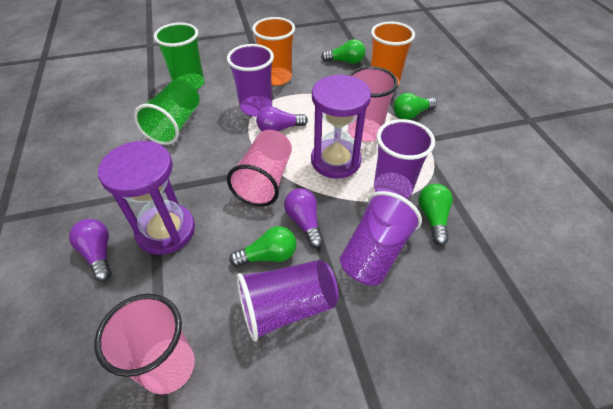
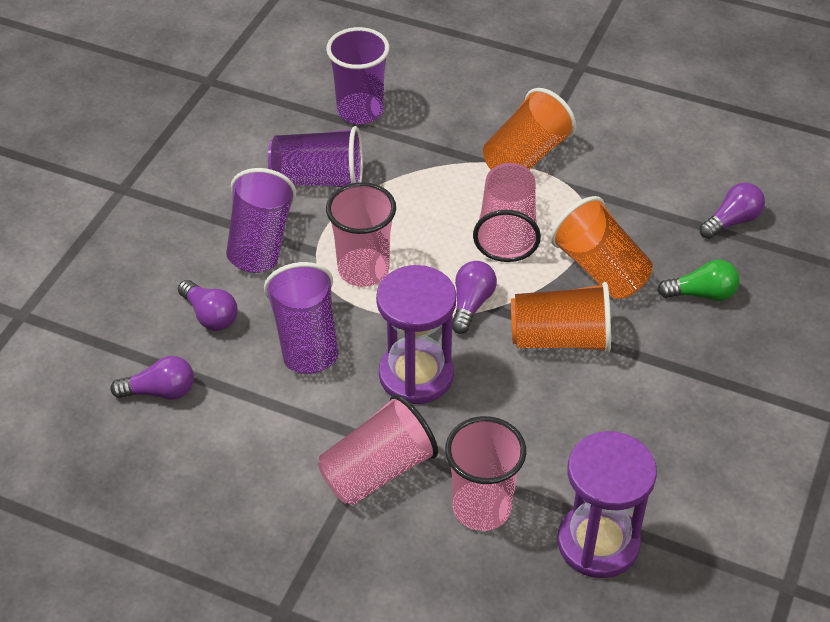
green cup: [134,79,200,145] [154,23,204,90] = 2 -> none = 0
green light bulb: [229,226,296,267] [321,39,365,64] [394,93,437,120] [418,184,453,245] = 4 -> [657,260,739,301] = 1
orange cup: [252,17,295,86] [371,22,415,87] = 2 -> [483,88,576,170] [511,282,611,353] [551,196,653,299] = 3
pink cup: [94,293,195,394] [227,130,292,206] [348,66,398,142] = 3 -> [318,394,438,505] [326,182,396,287] [445,416,526,531] [473,163,541,262] = 4
purple light bulb: [69,219,112,282] [256,106,308,132] [284,188,324,248] = 3 -> [111,356,194,400] [178,280,238,331] [452,261,497,334] [700,183,765,239] = 4

